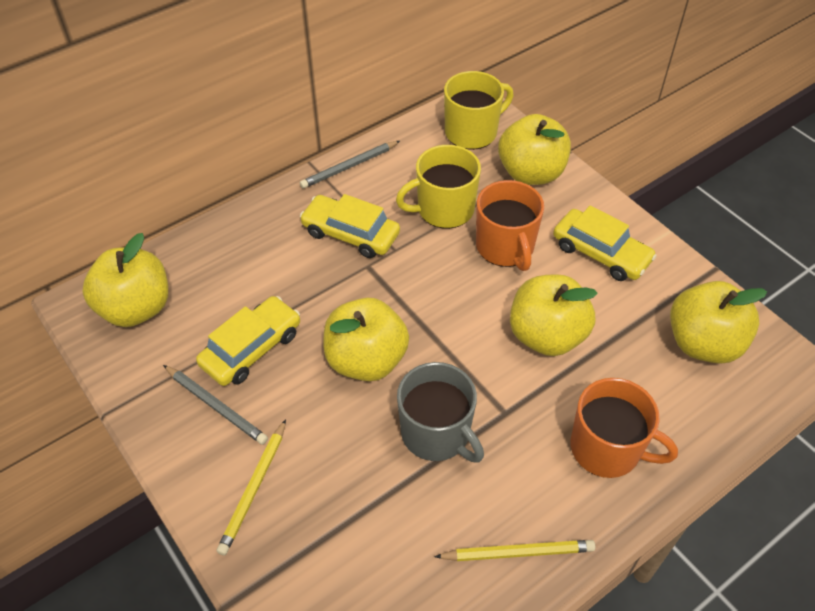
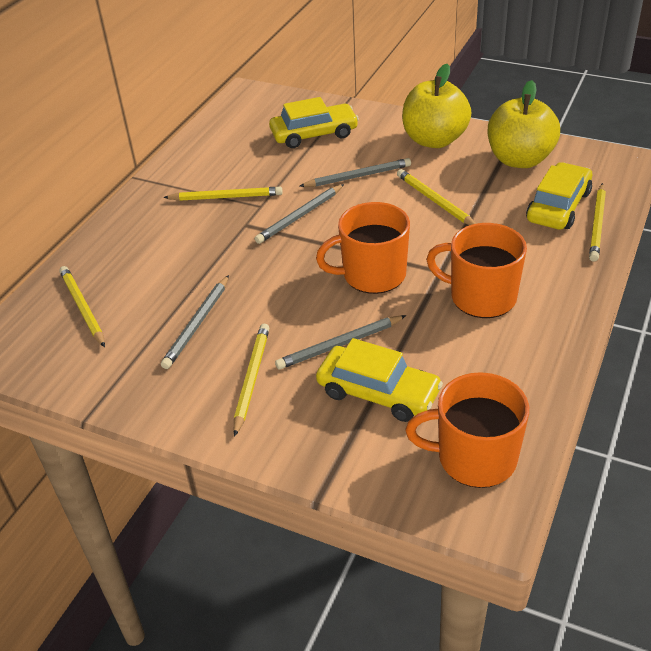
grey mug: [397,362,484,463] = 1 -> none = 0
grey pencil: [163,365,268,445] [300,141,400,189] = 2 -> [161,275,229,369] [255,184,344,244] [275,315,406,370] [300,158,411,187] = 4
orange mug: [476,180,544,271] [571,378,678,478] = 2 -> [316,202,410,294] [406,372,529,488] [426,223,527,318] = 3
yellow apple: [82,233,168,327] [323,298,409,381] [498,114,571,185] [510,275,598,356] [670,281,767,364] = 5 -> [402,64,471,148] [488,80,560,168] = 2
yellow mug: [396,145,481,229] [444,71,514,150] = 2 -> none = 0
yellow pencil: [216,419,286,555] [434,540,595,561] = 2 -> [59,266,105,347] [163,187,283,201] [234,324,270,437] [397,169,476,225] [589,183,606,261] = 5

